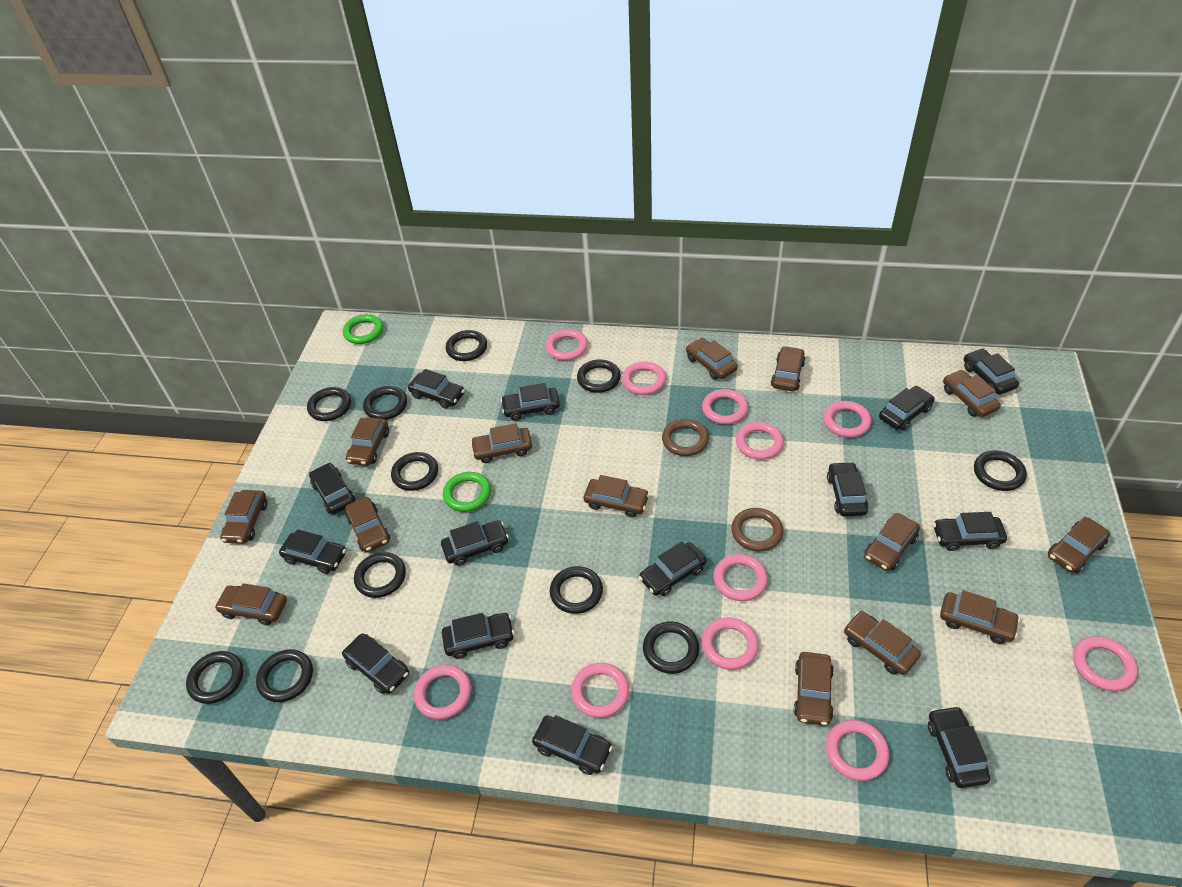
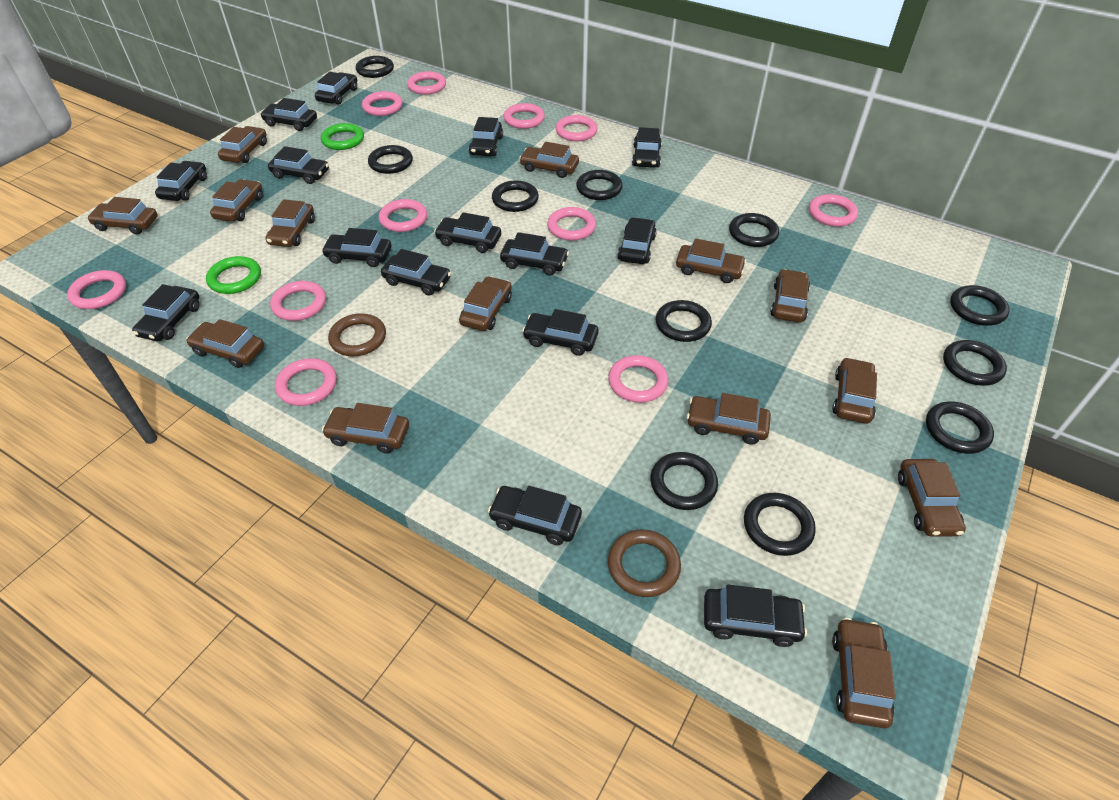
black car: [279,529,346,574] [309,463,355,514] [342,634,409,694] [408,369,465,409] [441,520,509,566] [442,613,514,659] [501,383,560,421] [532,715,612,775] [639,542,706,596] [827,462,869,517] [879,386,935,431] [928,706,990,788] [933,512,1007,551] [964,348,1019,395] = 14 -> [132,284,200,341] [155,161,207,201] [260,98,317,131] [268,146,329,184] [315,72,357,105] [321,228,391,267] [381,249,451,296] [434,212,501,253] [469,117,503,156] [488,486,582,545] [500,232,569,276] [522,309,599,356] [617,217,657,264] [632,127,662,168] [704,585,807,647] = 15

